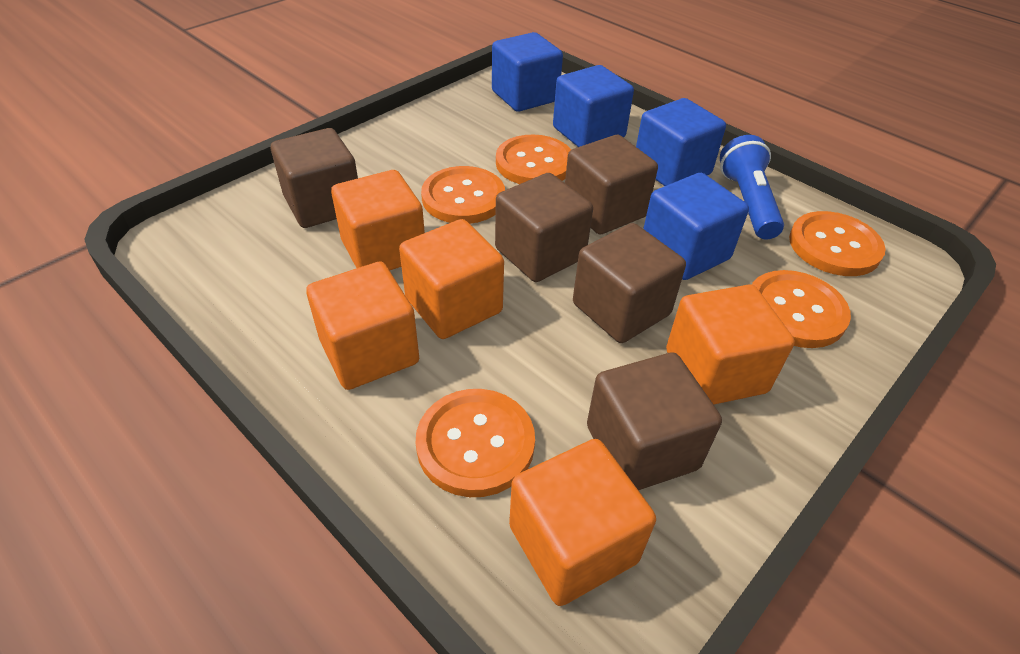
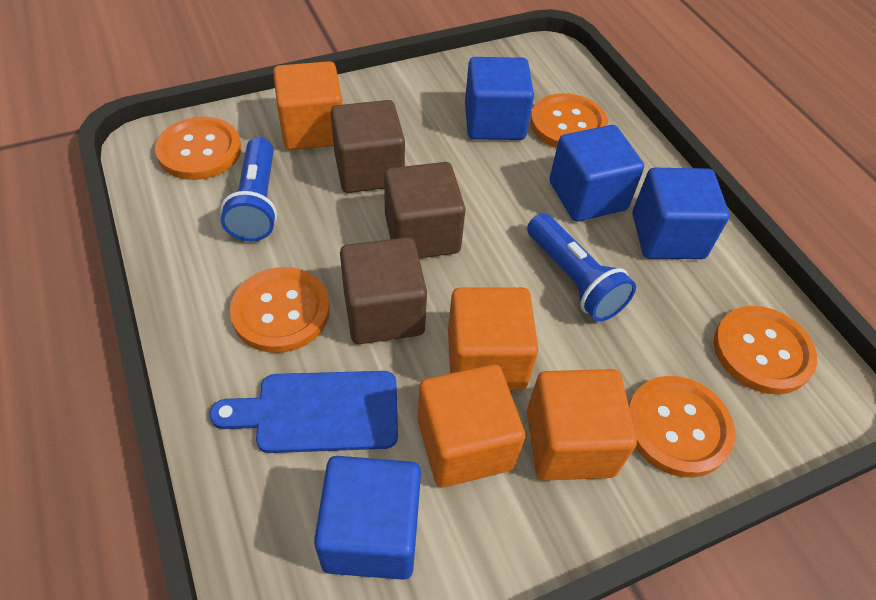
blue cutting board: none = 0 -> [210,371,398,453] = 1
blue flashlight: [720,135,784,239] = 1 -> [220,137,277,242] [527,213,636,322] = 2
brown cube: [271,128,358,228] [495,173,593,282] [565,135,658,235] [573,223,686,343] [587,352,722,490] = 5 -> [331,100,405,193] [340,237,427,344] [384,162,466,258] = 3
orange cube: [306,262,419,390] [331,170,425,271] [399,219,504,339] [509,439,656,606] [666,285,795,405] = 5 -> [273,61,342,150] [418,364,525,487] [448,287,538,390] [527,369,637,481] = 4

